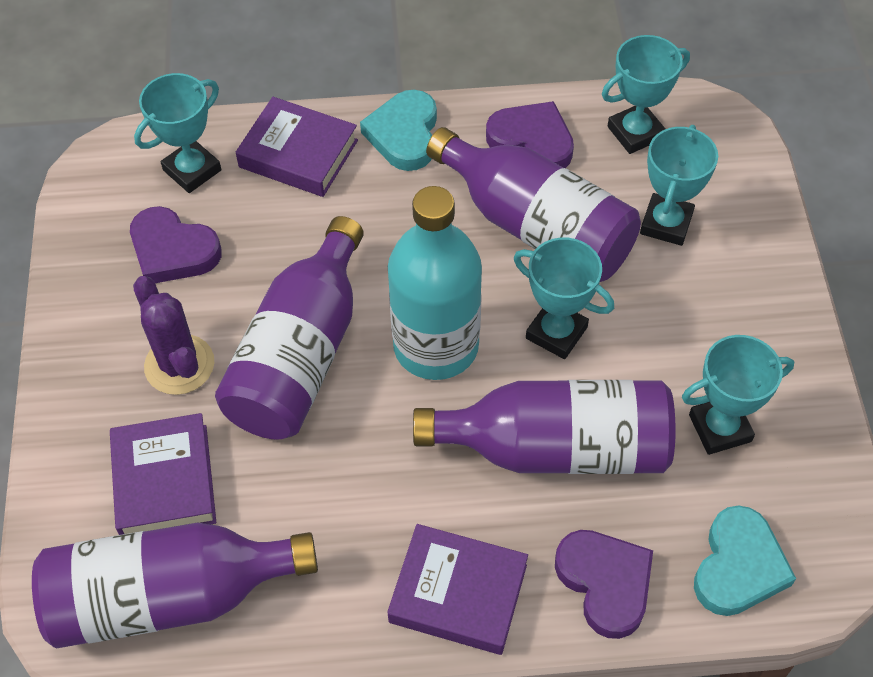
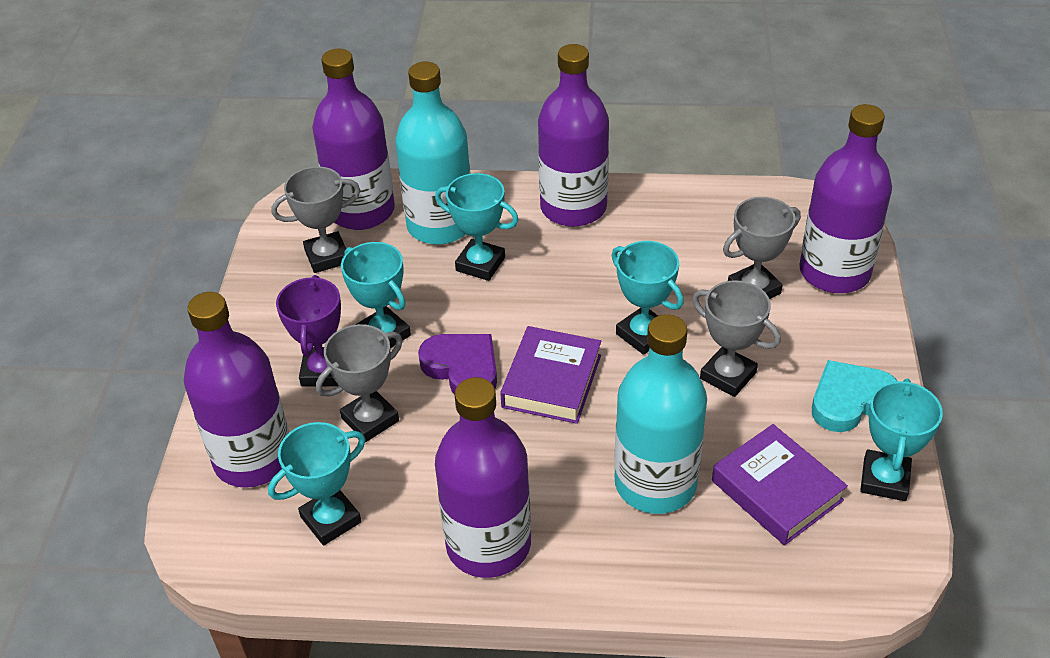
grey trophy: none = 0 -> [272,166,360,273] [316,324,403,442] [692,280,781,397] [723,197,801,299] = 4
purple book: [110,413,216,535] [236,97,358,197] [387,524,528,655] = 3 -> [500,326,601,424] [712,424,848,545] = 2
purple bottle: [32,523,318,649] [215,216,364,440] [413,380,676,474] [426,127,641,282] = 4 -> [184,292,289,488] [312,49,395,230] [435,377,531,578] [538,44,609,227] [799,104,892,293] = 5
purple cactus: [133,276,214,395] = 1 -> none = 0
purple heart: [130,206,222,283] [486,101,574,168] [555,530,653,639] = 3 -> [418,334,497,394] = 1
purple trophy: none = 0 -> [276,275,341,386] = 1
turquoise bottle: [388,186,482,380] = 1 -> [395,62,471,245] [614,314,707,514] = 2
turquoise heart: [360,90,437,171] [694,505,796,616] = 2 -> [812,360,898,432] = 1

